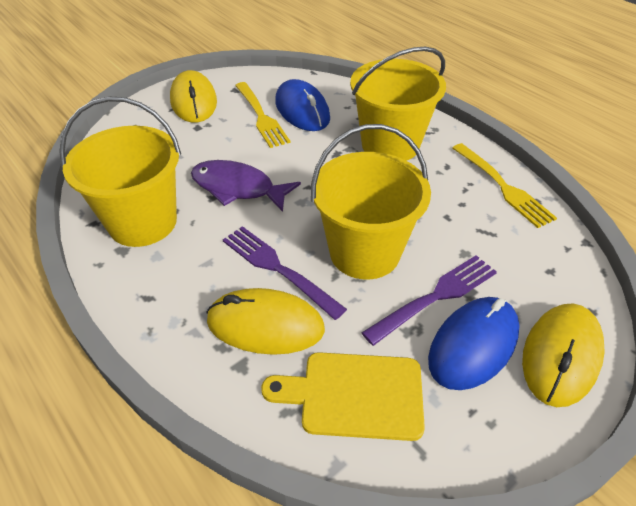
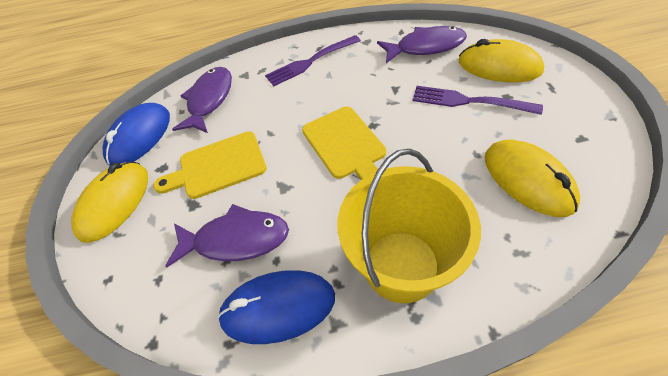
purple fish: [191,160,301,212] = 1 -> [165,204,289,267] [172,67,232,133] [377,26,467,63] = 3
yellow bucket: [59,96,181,247] [311,124,431,280] [350,47,446,161] = 3 -> [338,149,481,303] = 1
yellow cutting board: [261,352,425,441] = 1 -> [153,131,267,199] [302,107,386,180] = 2
yellow fork: [235,82,291,148] [452,143,557,228] = 2 -> none = 0

